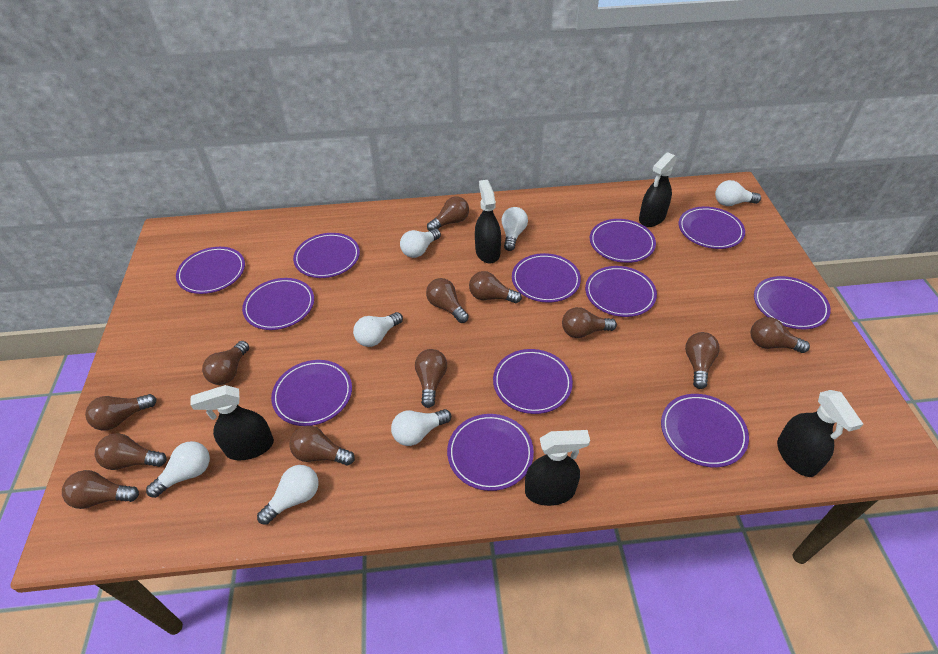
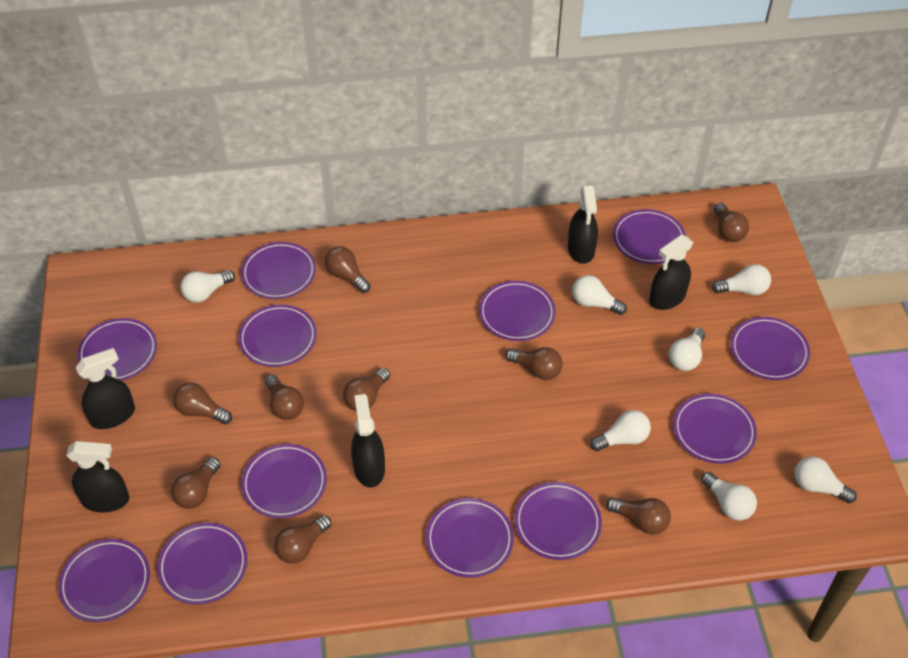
brown light bulb: [62,470,139,509] [85,394,157,430] [95,433,166,470] [202,341,249,385] [290,426,355,466] [415,349,447,408] [426,278,469,323] [427,196,469,231] [469,271,522,303] [562,307,617,338] [685,332,720,389] [751,317,810,353] = 12 -> [171,457,220,509] [173,382,232,424] [265,374,304,420] [274,515,331,563] [325,246,370,293] [343,368,390,411] [505,347,563,380] [606,497,671,534] [714,202,749,242] = 9

